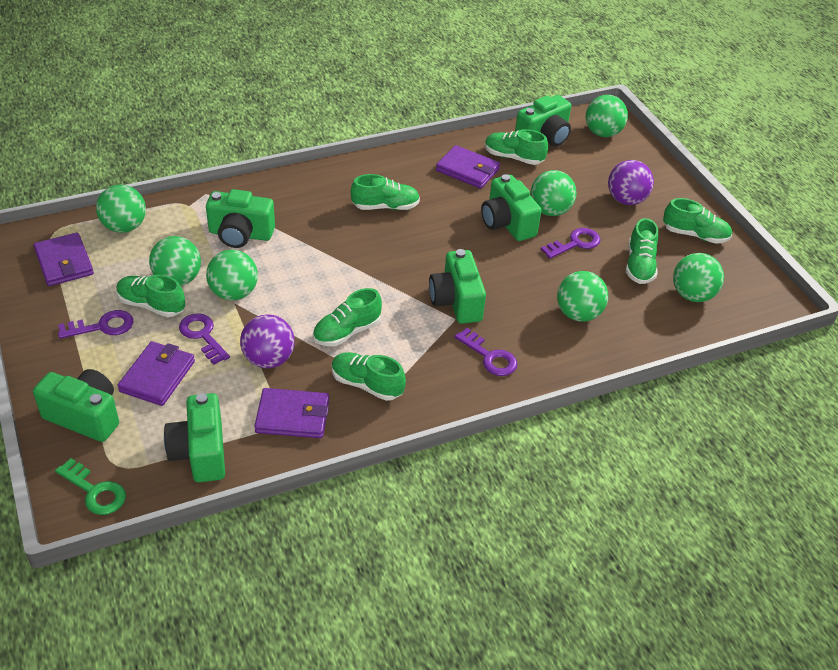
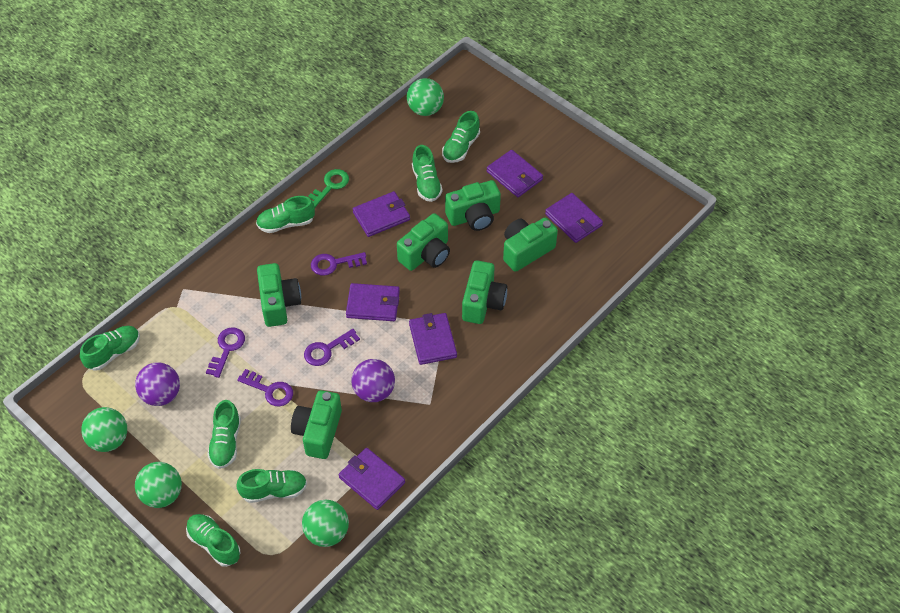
green ball: [96,184,146,233] [149,236,201,286] [206,250,258,300] [531,170,577,216] [557,271,608,322] [586,95,628,137] [673,253,724,302] = 7 -> [81,407,127,452] [135,462,182,508] [302,500,349,547] [407,78,444,116] = 4
purple wallet: [34,232,94,286] [117,341,195,406] [254,388,329,438] [436,145,500,189] = 4 -> [339,448,405,510] [346,283,400,321] [353,191,410,237] [409,313,457,365] [487,150,543,197] [545,193,603,243] = 6

